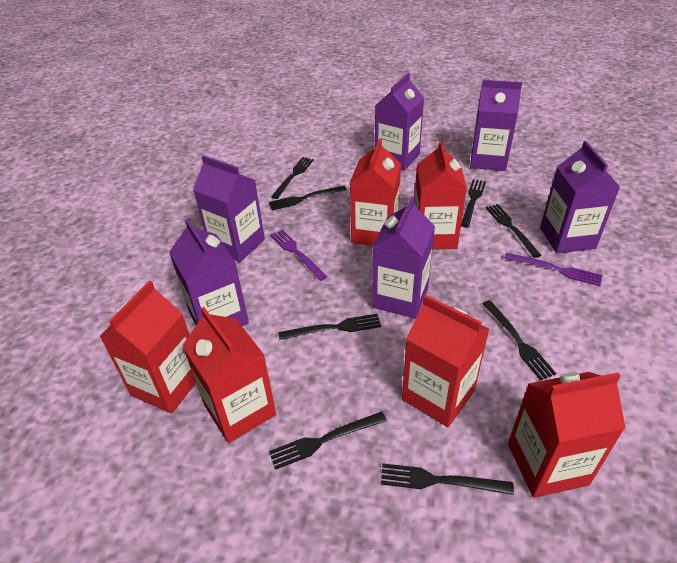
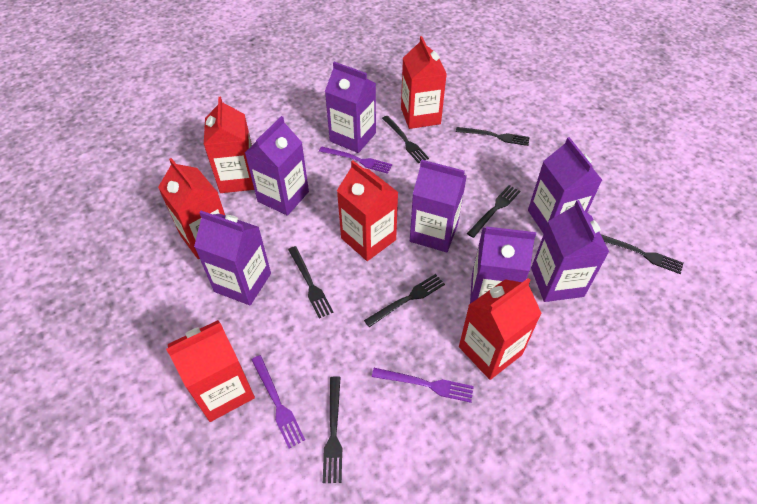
black fork: [269,186,347,210] [269,411,387,470] [271,157,314,199] [278,314,381,340] [381,463,514,495] [461,179,486,228] [482,300,556,381] [486,204,541,258] = 8 -> [288,246,333,318] [323,376,342,483] [364,274,445,327] [382,116,429,163] [456,127,529,146] [467,185,520,238] [601,234,683,274] = 7
purple carton: [169,219,249,326] [193,155,265,262] [372,197,435,319] [375,73,424,170] [470,80,522,171] [540,141,620,253] = 6 -> [194,211,271,305] [245,116,309,216] [325,62,376,153] [410,159,467,252] [470,226,536,304] [528,137,602,234] [531,200,609,302] = 7
purple fork: [270,229,327,281] [504,253,602,286] = 2 -> [252,355,305,449] [319,147,392,174] [372,368,474,403] = 3

